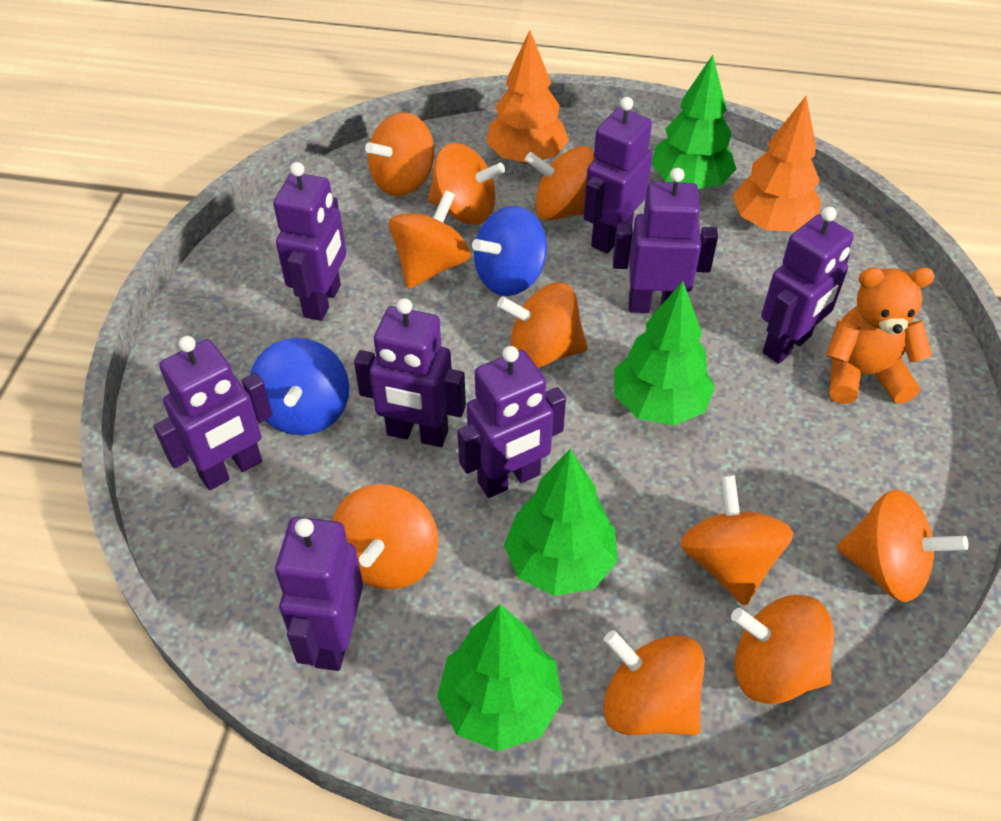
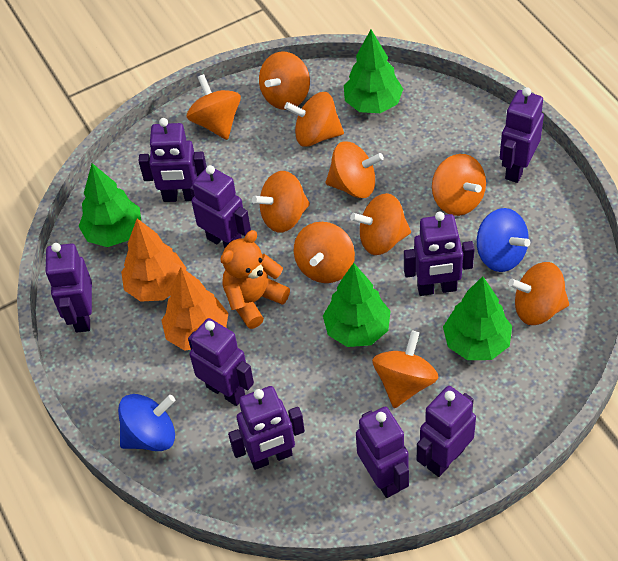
purple robot: [153,336,273,490] [273,162,346,321] [275,517,363,671] [354,298,466,447] [457,346,566,498] [584,97,653,253] [613,168,718,313] [761,207,854,364] = 8 -> [45,243,92,333] [139,118,207,202] [188,318,254,406] [190,165,251,249] [228,386,305,470] [356,407,409,498] [404,211,475,296] [417,386,476,477] [500,87,544,183] = 9

